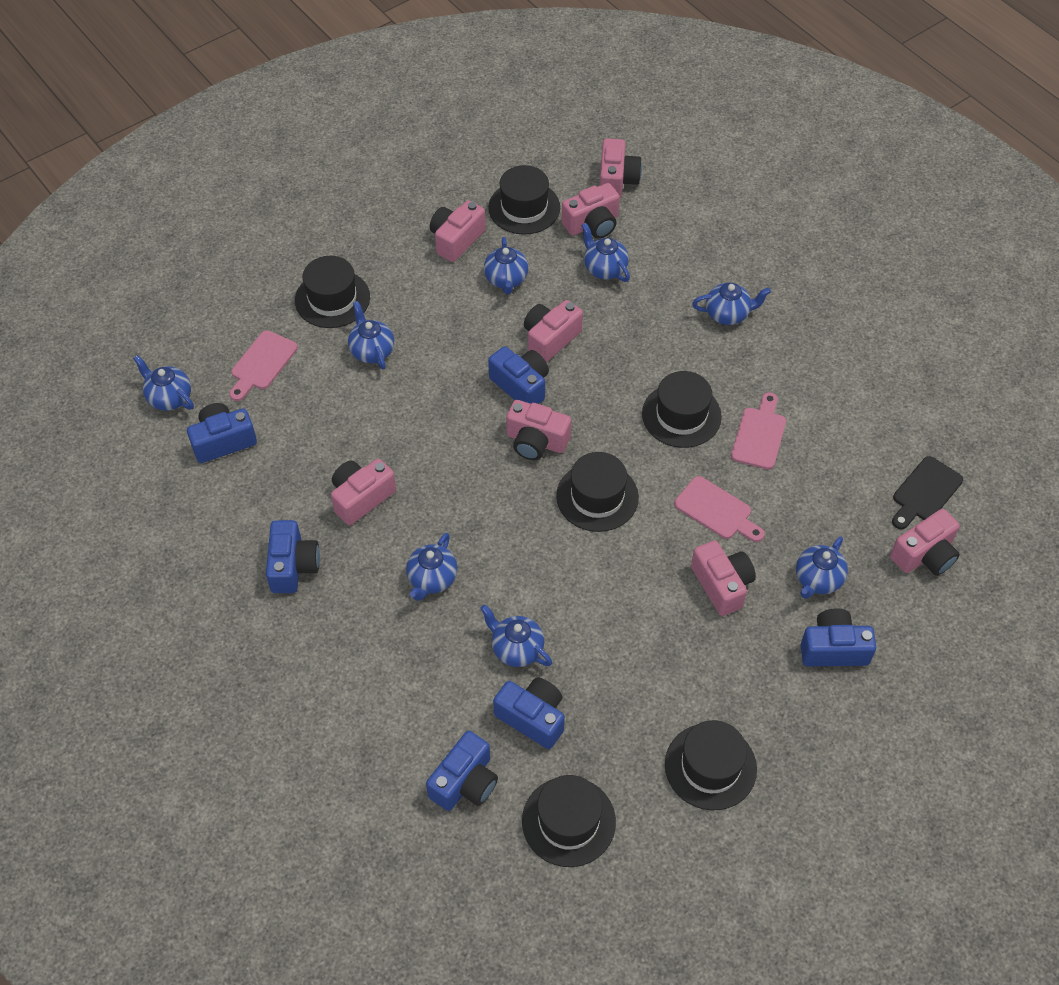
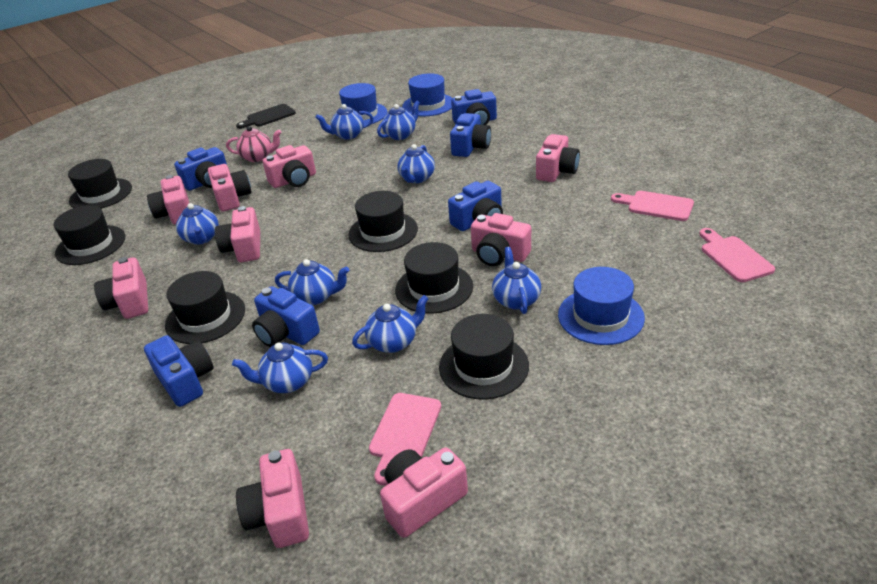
blue hat: none = 0 -> [339,83,387,125] [402,73,452,116] [558,267,645,345] = 3
pink camera: [331,459,396,525] [430,200,486,262] [506,400,571,460] [524,300,583,362] [562,183,620,239] [600,138,642,198] [691,540,756,616] [890,509,960,576] = 8 -> [94,257,148,319] [147,175,189,225] [208,164,252,212] [215,206,260,262] [236,449,309,548] [263,145,316,188] [380,447,468,538] [471,213,531,266] [536,134,580,182] = 9
pink teapot: none = 0 -> [226,126,281,162] = 1

